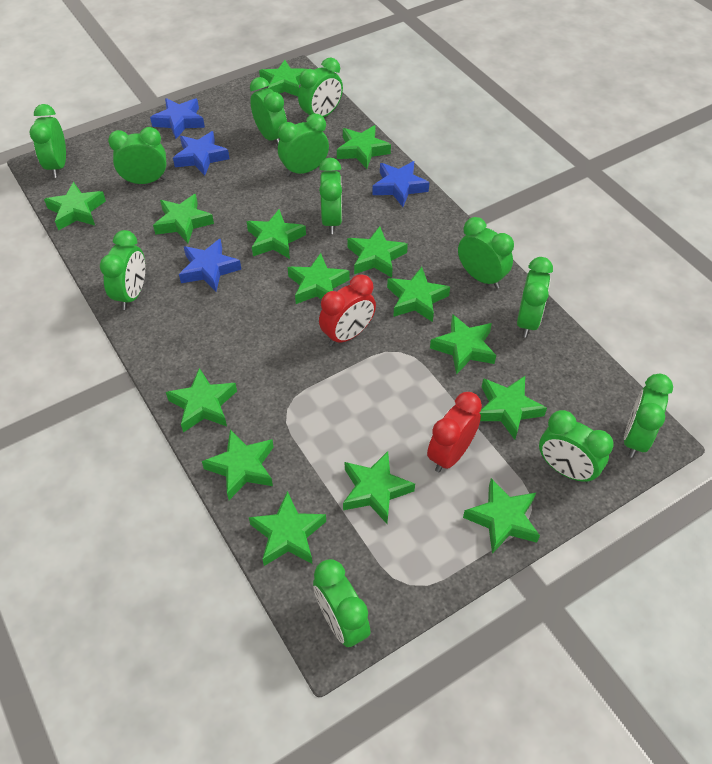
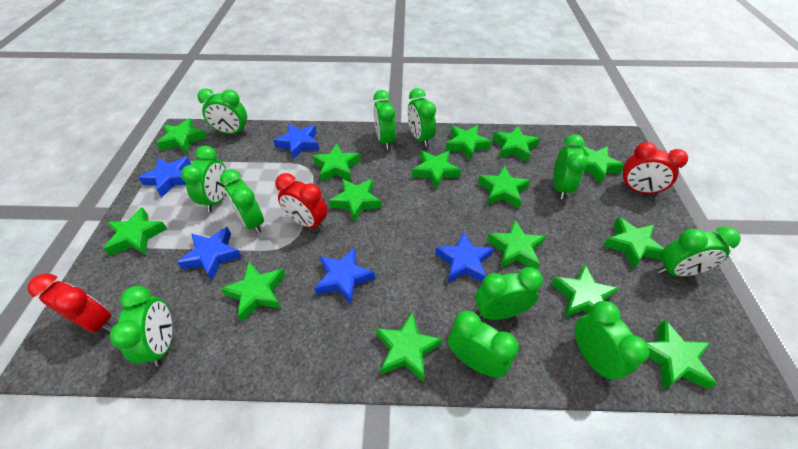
blue star: [150,98,205,139] [173,131,229,176] [179,238,241,292] [372,161,430,207] = 4 -> [138,157,191,197] [177,227,242,280] [273,124,319,160] [314,247,375,305] [435,231,494,283] = 5
green clock: [29,104,66,178] [100,230,145,310] [108,127,166,184] [250,77,287,146] [278,114,329,177] [298,57,343,122] [313,559,371,648] [319,158,342,234] [458,217,514,289] [517,257,553,338] [539,410,614,483] [624,374,673,458] = 12 -> [110,286,172,366] [181,146,228,212] [197,88,248,134] [220,169,264,234] [373,90,396,150] [408,88,436,147] [448,311,519,378] [475,267,543,320] [553,134,588,199] [575,301,649,381] [657,227,740,277] = 11
red clock: [319,275,376,346] [427,392,482,472] = 2 -> [27,273,113,332] [275,173,327,230] [619,142,688,195] = 3

